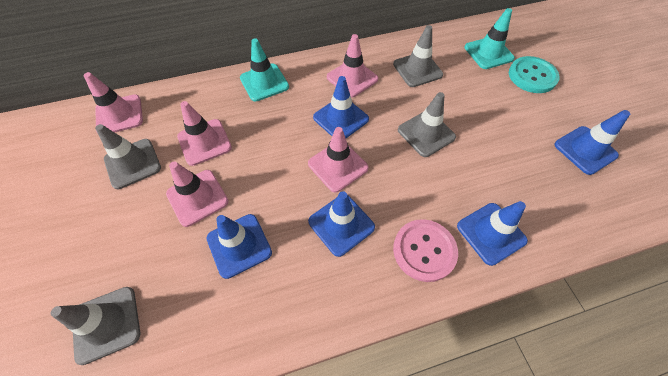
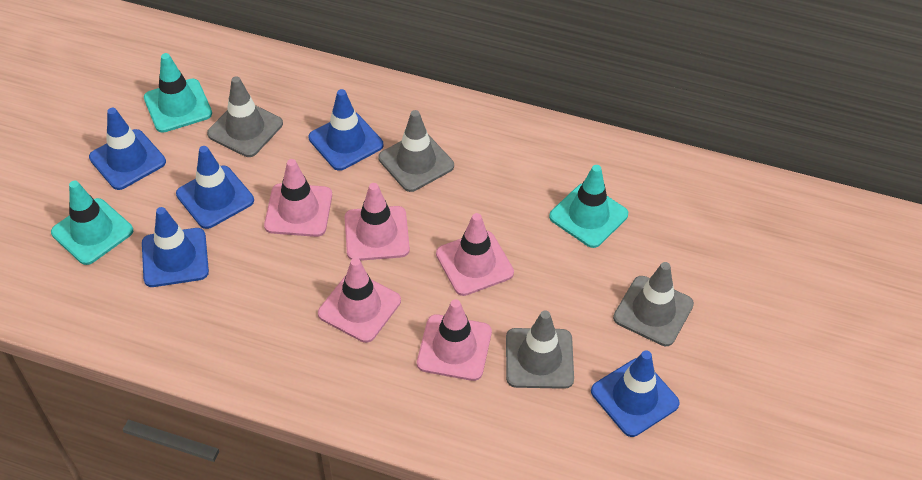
pink button: [393,219,458,282] = 1 -> none = 0
turquoise button: [509,56,559,93] = 1 -> none = 0
turquoise traffic cone: [240,39,289,101] [464,8,515,69] = 2 -> [51,181,133,265] [144,53,212,133] [549,165,628,248] = 3

